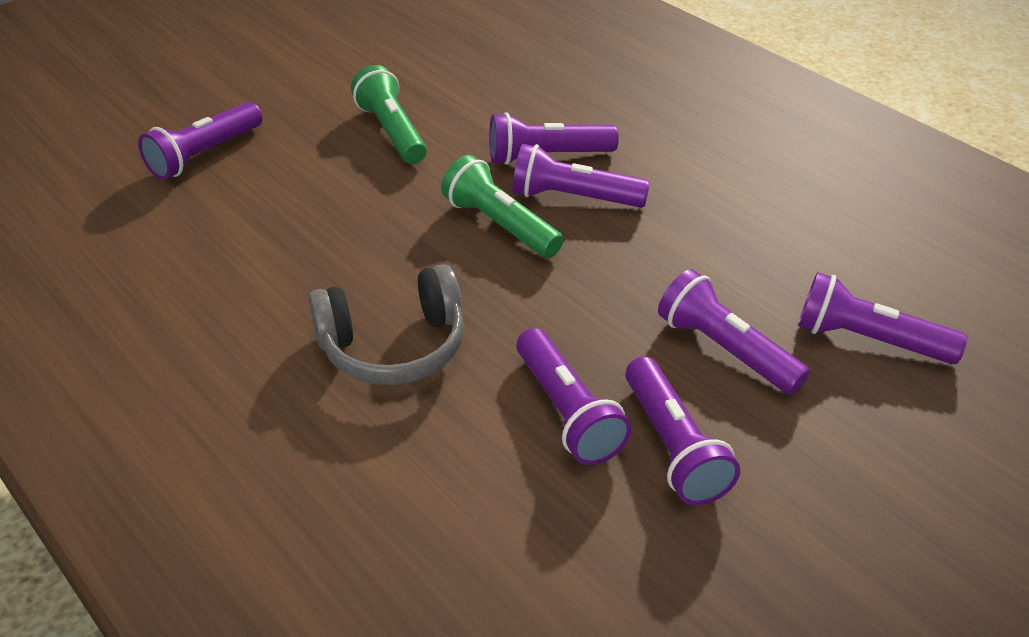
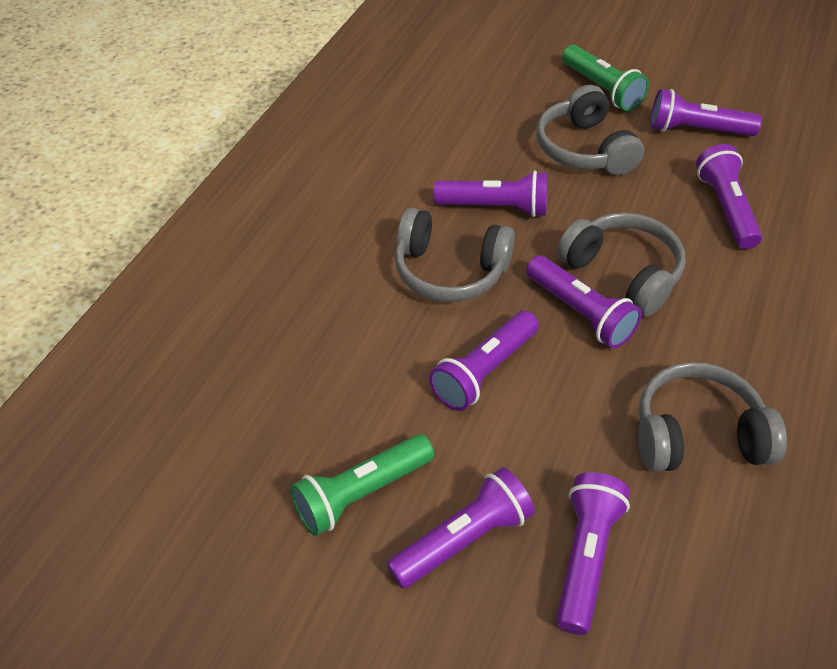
grey headphones: [309,264,464,385] = 1 -> [395,208,515,302] [537,85,644,175] [557,213,685,317] [638,362,787,472] = 4

